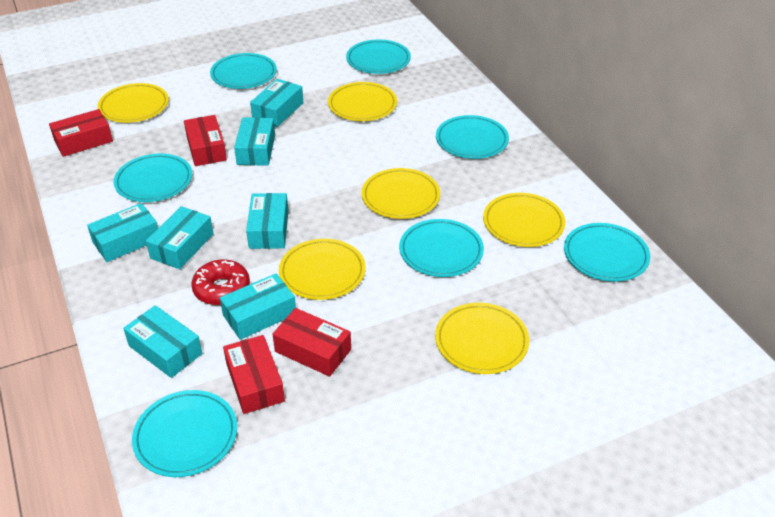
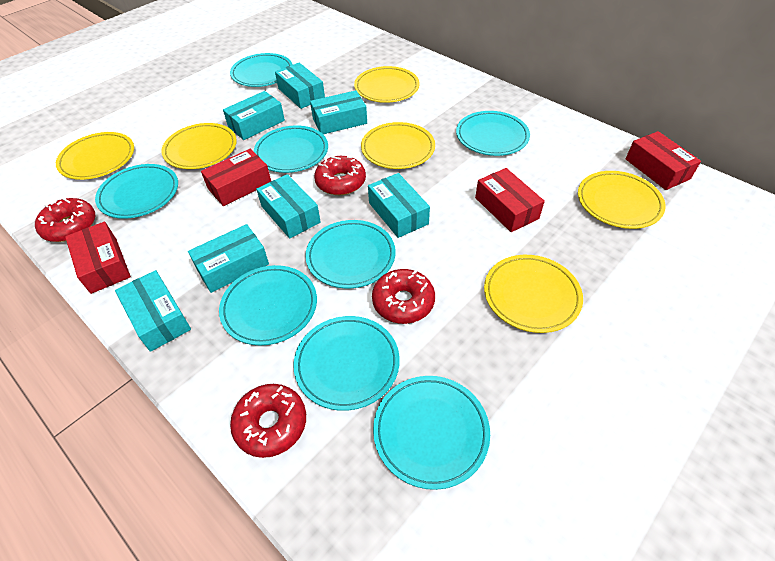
red donut: [191,259,250,305] = 1 -> [35,198,95,242] [230,384,306,458] [314,156,366,195] [372,269,435,324] = 4
turquoise plate: [114,153,192,202] [132,390,237,477] [210,53,277,89] [346,39,411,74] [399,219,484,277] [436,115,509,159] [564,223,650,282] = 7 -> [95,164,178,219] [219,265,317,345] [230,53,293,87] [254,125,328,173] [293,316,400,411] [305,220,396,289] [373,376,490,490] [456,111,530,156] = 8

